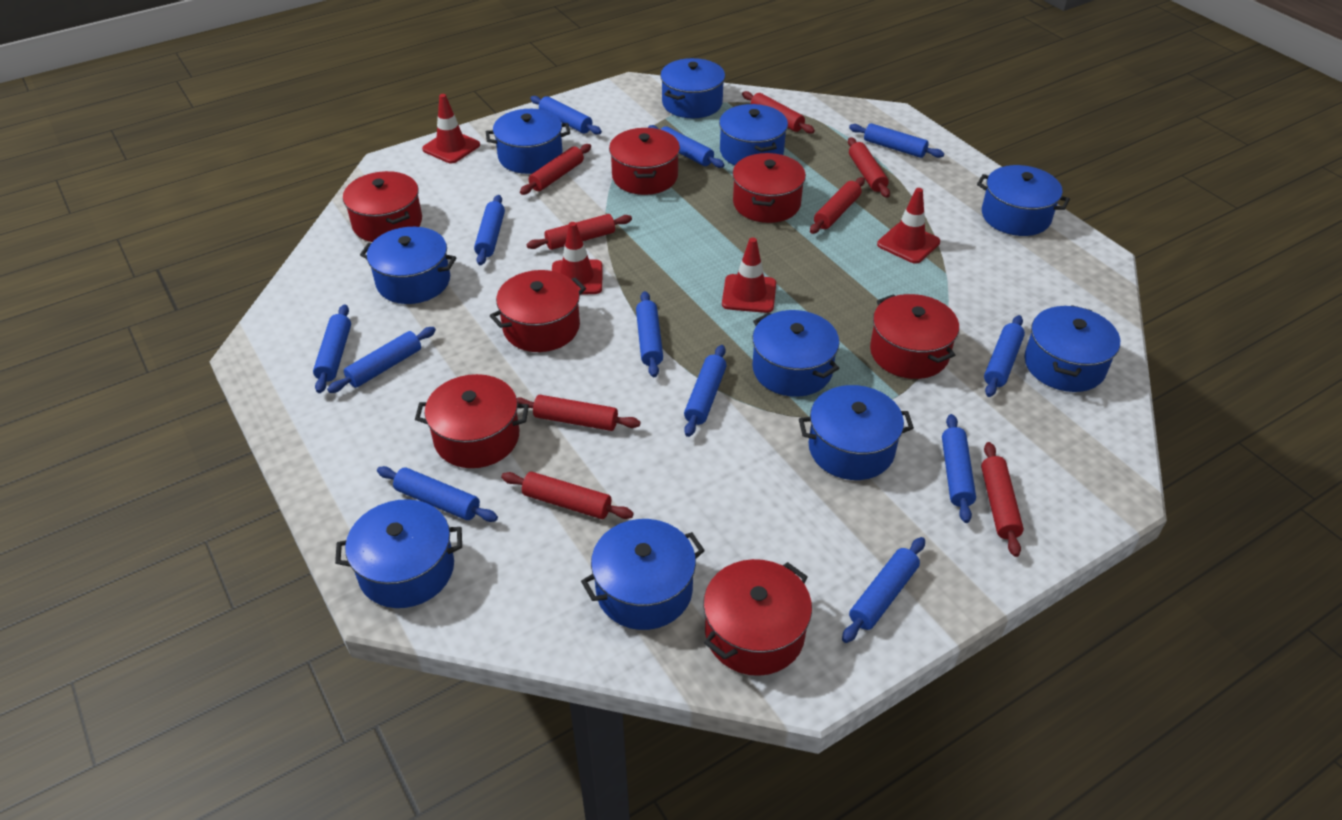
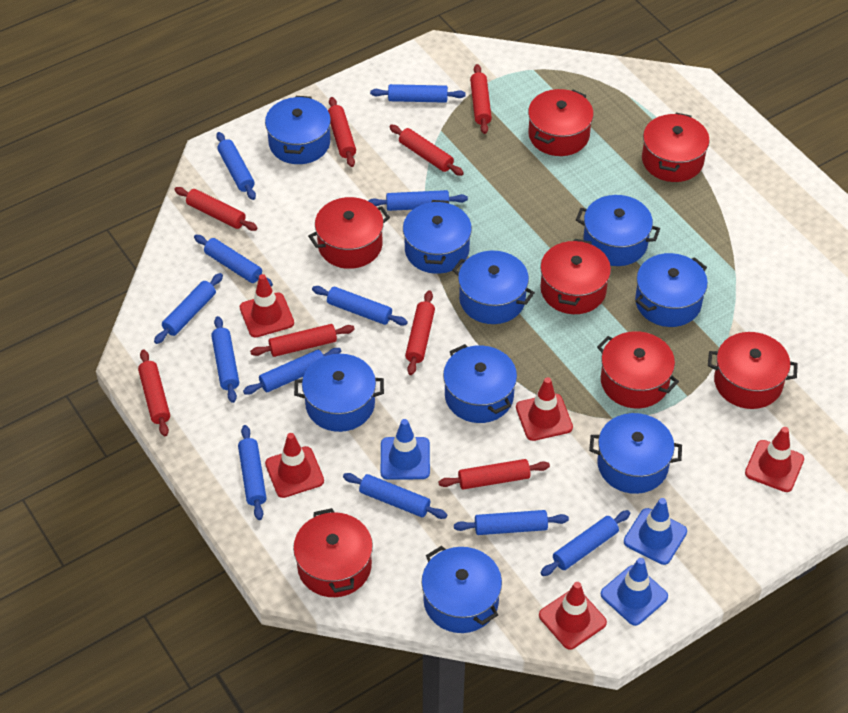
blue pot: [335,499,462,608] [360,227,457,304] [486,109,570,174] [581,519,705,630] [660,58,725,118] [719,104,788,165] [752,310,839,397] [799,385,914,480] [977,165,1070,236] [1024,305,1120,392] = 10 -> [265,96,331,164] [294,354,384,432] [403,200,472,274] [422,546,502,633] [443,344,517,423] [452,251,535,324] [576,195,660,266] [589,413,682,494] [635,253,708,327] = 9
blue traffic cone: none = 0 -> [381,419,430,480] [601,558,668,626] [624,498,687,565] = 3
red traffic cone: [422,94,480,163] [552,222,602,295] [722,237,776,313] [877,188,940,264] = 4 -> [240,274,294,338] [265,433,324,498] [516,377,573,441] [539,582,607,649] [745,427,804,492] = 5

